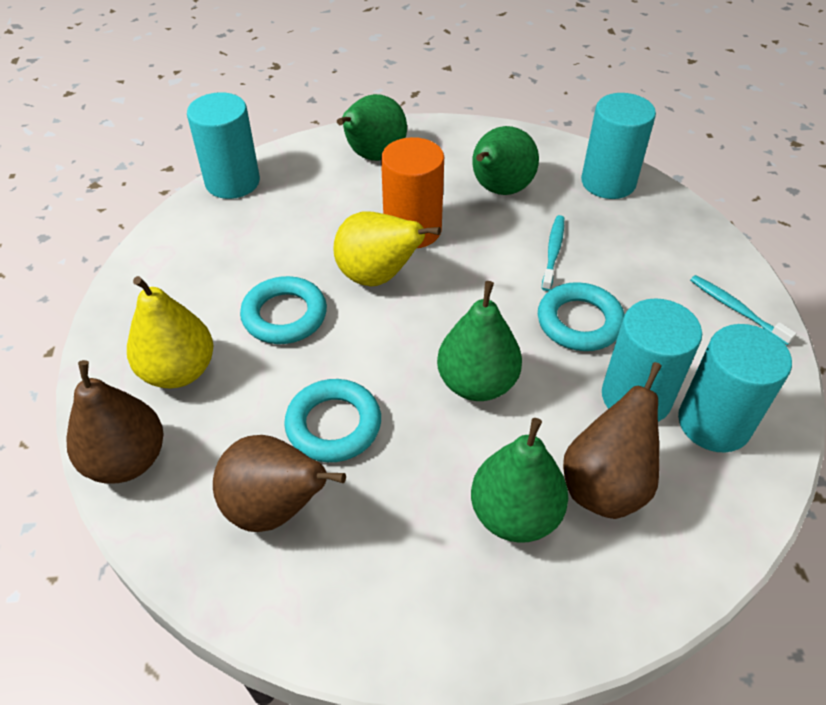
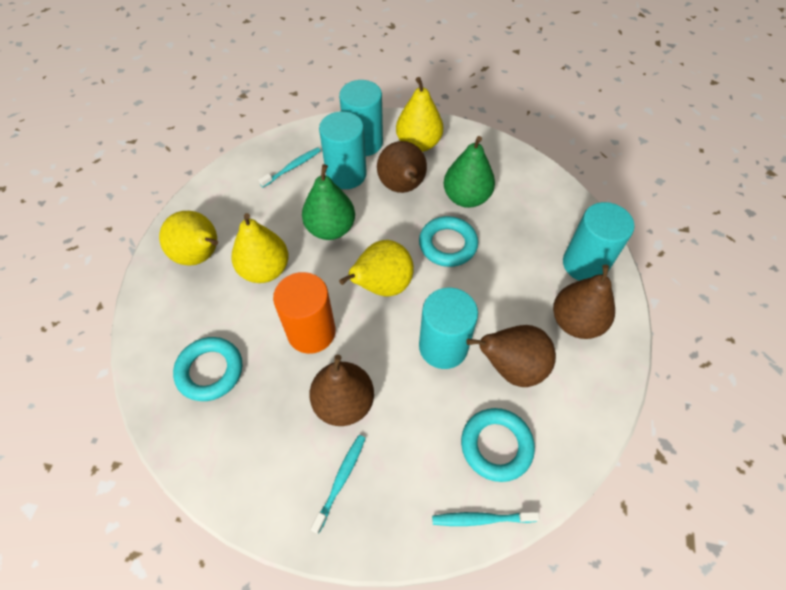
brown pear: [66,360,164,483] [213,435,346,532] [563,362,662,519] = 3 -> [309,355,374,426] [377,141,427,193] [466,325,556,387] [553,264,615,339] = 4
green pear: [337,94,407,161] [437,281,522,401] [471,418,568,543] [472,126,539,195] = 4 -> [302,164,355,240] [444,136,495,208] = 2
turquoise toothbrush: [542,215,564,291] [690,275,797,345] = 2 -> [259,147,321,187] [311,435,366,534] [432,512,539,526] = 3
yellow pear: [127,276,214,388] [333,212,441,286] = 2 -> [159,211,218,266] [232,213,289,283] [339,240,414,297] [396,77,443,152] = 4

